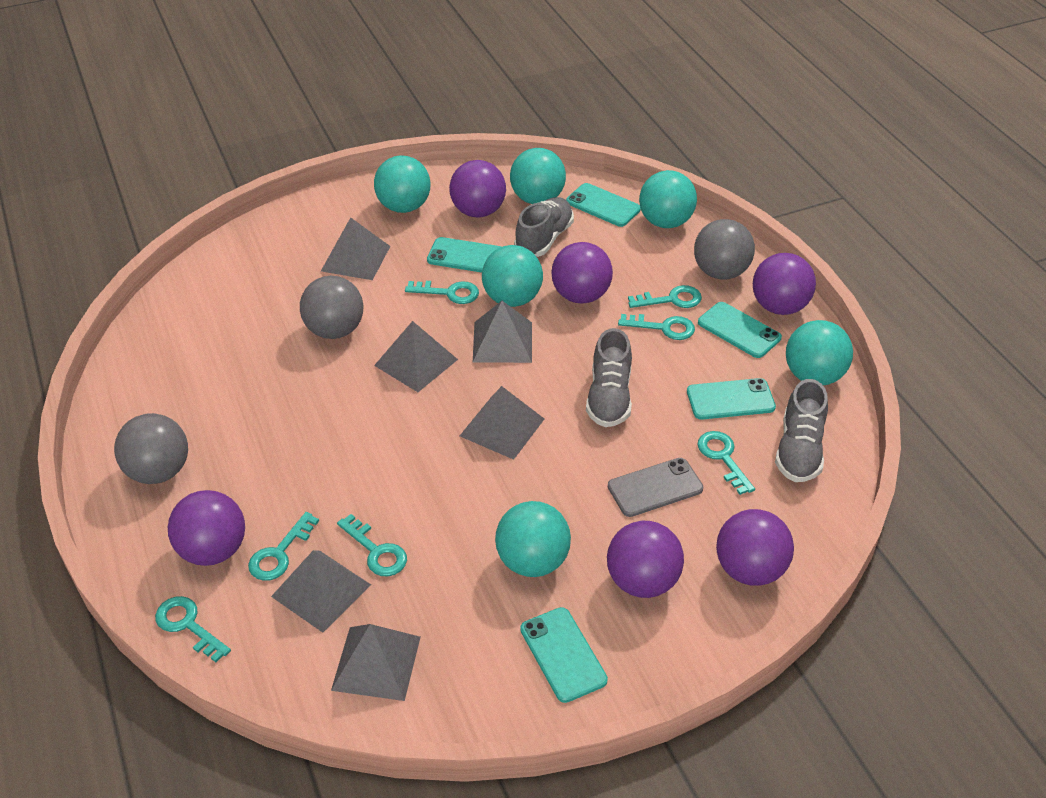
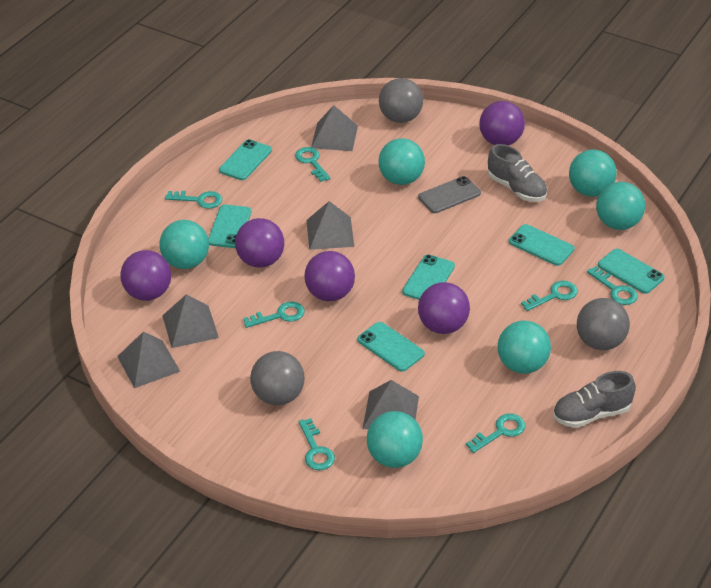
grey pyramid: [271,550,371,633] [321,217,390,280] [331,624,420,701] [374,321,458,392] [460,386,544,460] [473,301,532,363] = 6 -> [117,331,180,388] [162,294,219,348] [307,201,354,250] [311,105,358,151] [363,380,419,429] = 5
grey shoe: [514,197,574,257] [586,328,632,427] [775,379,828,482] = 3 -> [488,144,547,202] [553,371,636,428] = 2
purple ball: [168,490,245,566] [449,160,506,218] [551,242,613,303] [607,521,684,598] [716,509,794,586] [753,253,816,315] = 6 -> [120,250,171,301] [235,218,284,268] [304,251,355,301] [418,282,470,334] [479,101,525,145] = 5
turquoise phone: [427,237,501,273] [520,607,608,703] [566,183,641,227] [687,378,776,420] [698,302,782,358] = 5 -> [208,204,251,248] [219,139,272,180] [357,322,425,372] [402,254,455,300] [509,224,575,266] [598,249,665,294] = 6

